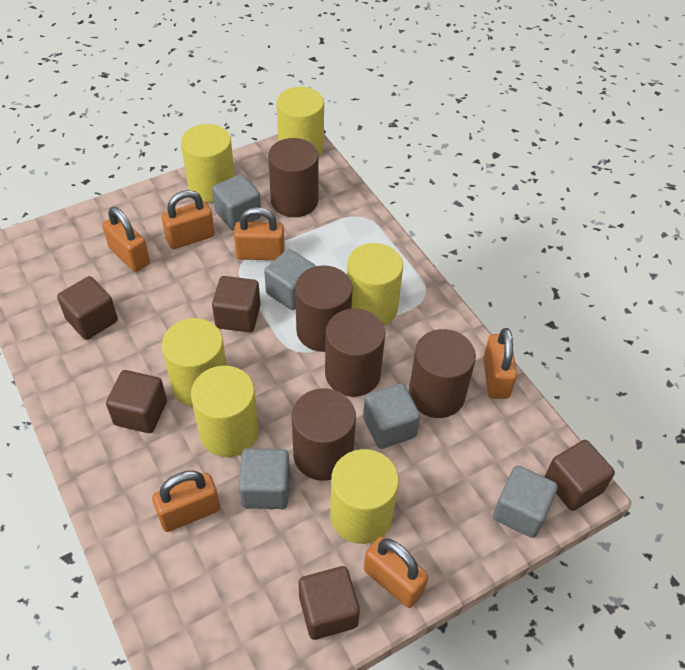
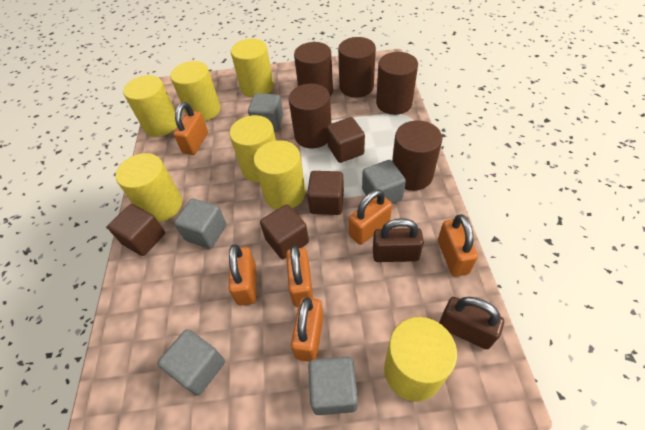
brown cube: [57,276,118,340] [106,370,167,433] [212,276,261,332] [299,566,360,640] [545,440,615,511] = 5 -> [107,204,165,256] [260,204,309,259] [307,171,344,215] [327,117,365,163] = 4
brown padlock: none = 0 -> [373,218,424,262] [439,297,504,349] = 2
yellow cylinder: [162,318,227,407] [181,124,235,203] [191,366,259,457] [277,87,324,156] [330,449,399,544] [347,243,403,326] = 6 -> [115,153,182,222] [123,75,177,137] [170,61,221,121] [229,115,276,182] [231,39,274,98] [254,140,306,209] [384,317,457,402] = 7

